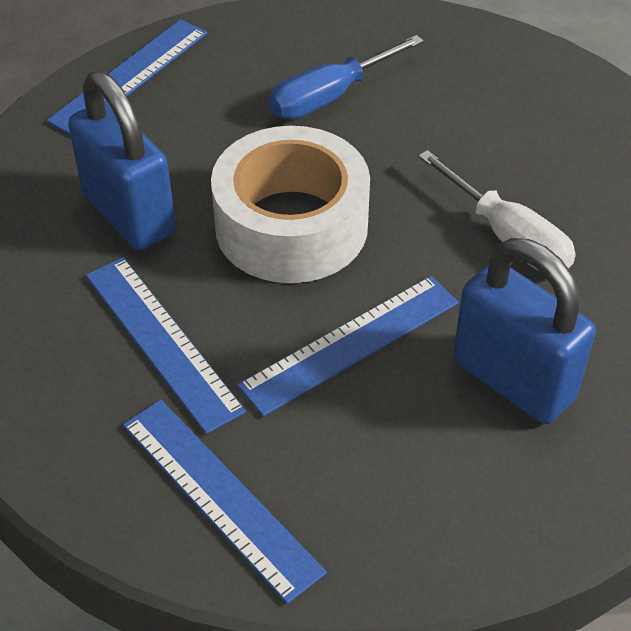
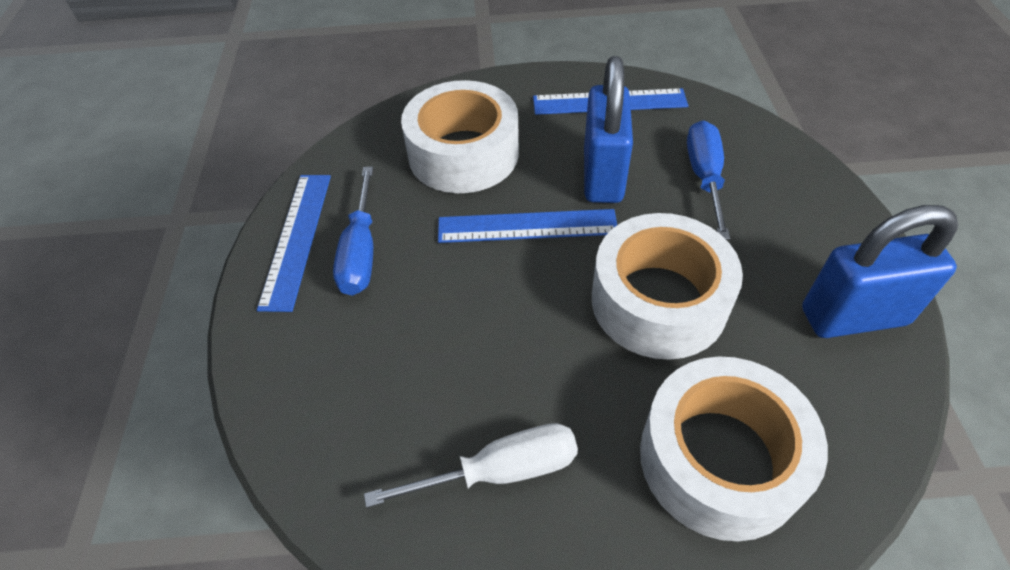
blue ruler: [47,19,207,134] [86,257,246,434] [123,400,327,604] [237,276,459,417] = 4 -> [257,175,331,312] [438,209,617,243] [533,88,688,115] = 3
blue screwdriver: [269,35,424,119] = 1 -> [333,167,373,295] [687,120,730,240] = 2
white tape: [211,126,370,283] = 1 -> [401,80,519,193] [592,213,743,360] [640,356,828,542] = 3

